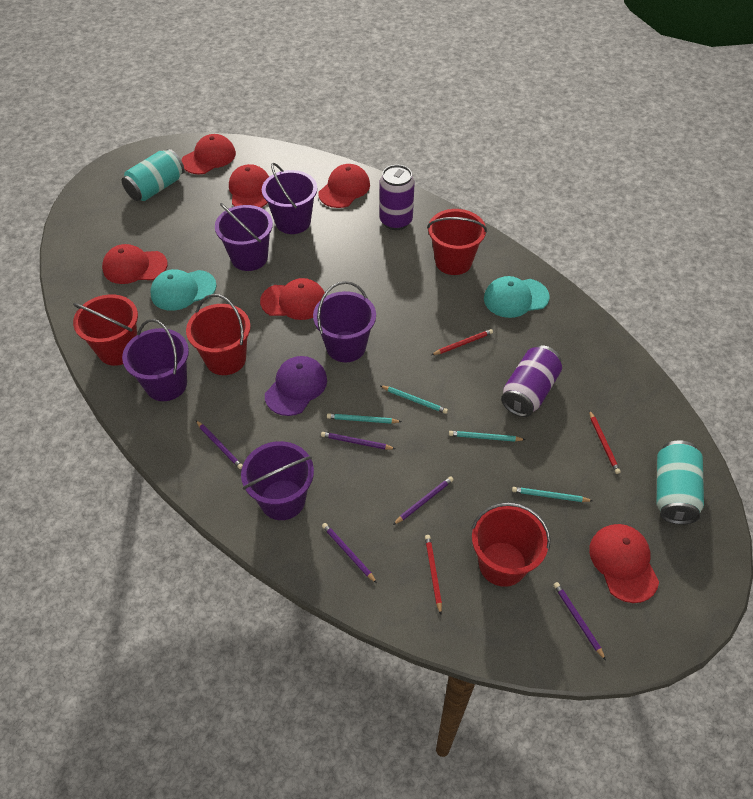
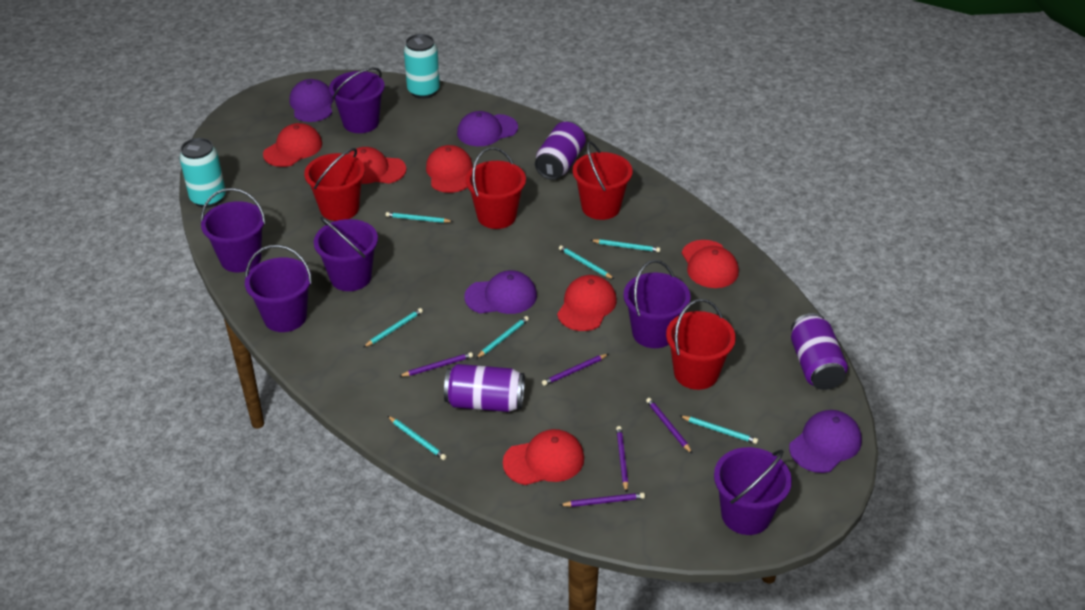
purple bucket: [122,319,189,401] [215,203,273,271] [241,441,314,520] [262,163,317,234] [313,281,376,362] = 5 -> [201,188,266,272] [245,245,312,332] [314,217,378,291] [329,67,385,133] [623,260,691,348] [714,447,792,535] = 6
purple can: [379,165,415,230] [501,345,562,417] = 2 -> [444,364,525,412] [535,121,586,180] [791,313,848,390] = 3
purple cap: [265,356,327,416] = 1 -> [289,79,334,122] [457,111,518,146] [464,270,537,314] [789,410,862,473] = 4
red pencil: [425,535,442,615] [432,329,493,355] [589,410,621,474] = 3 -> none = 0
turquoise cap: [150,269,217,311] [484,276,550,318] = 2 -> none = 0
turquoise pencil: [327,413,402,424] [380,385,448,414] [449,431,525,442] [512,487,593,502] = 4 -> [364,308,423,347] [386,212,453,223] [388,416,447,460] [476,316,529,358] [559,245,614,279] [590,239,660,252] [680,416,758,444] = 7

